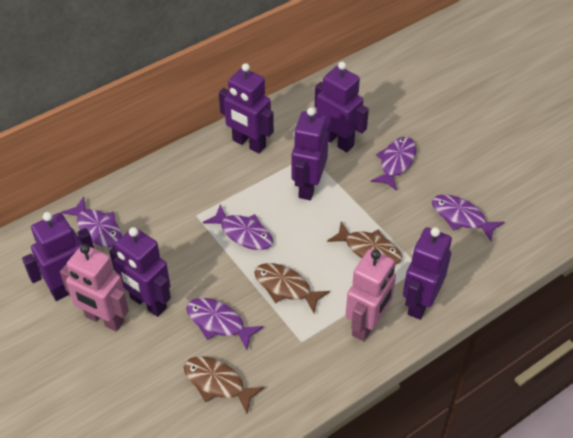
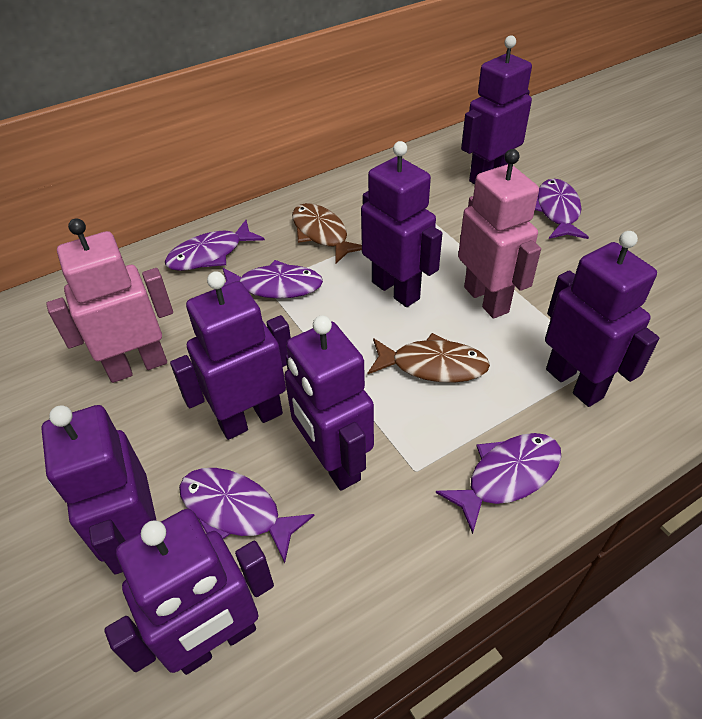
brown fish: [184,356,265,413] [254,263,330,313] [327,222,402,264] = 3 -> [292,203,362,263] [368,333,490,383] = 2
purple robot: [22,212,94,301] [109,227,171,317] [219,63,274,153] [291,107,329,200] [315,62,369,152] [403,227,452,320] = 6 -> [41,405,157,574] [104,509,274,675] [170,271,291,440] [284,315,374,491] [361,141,443,307] [461,36,532,184] [545,231,659,407] = 7

